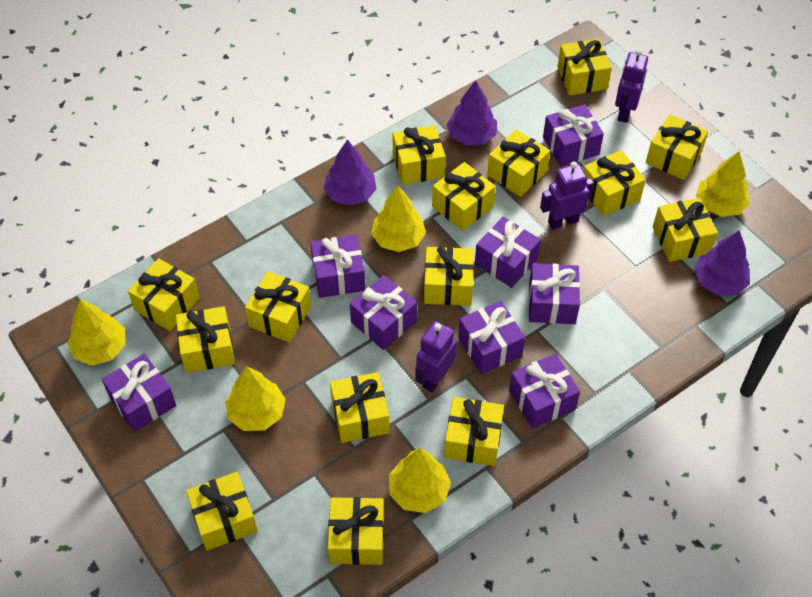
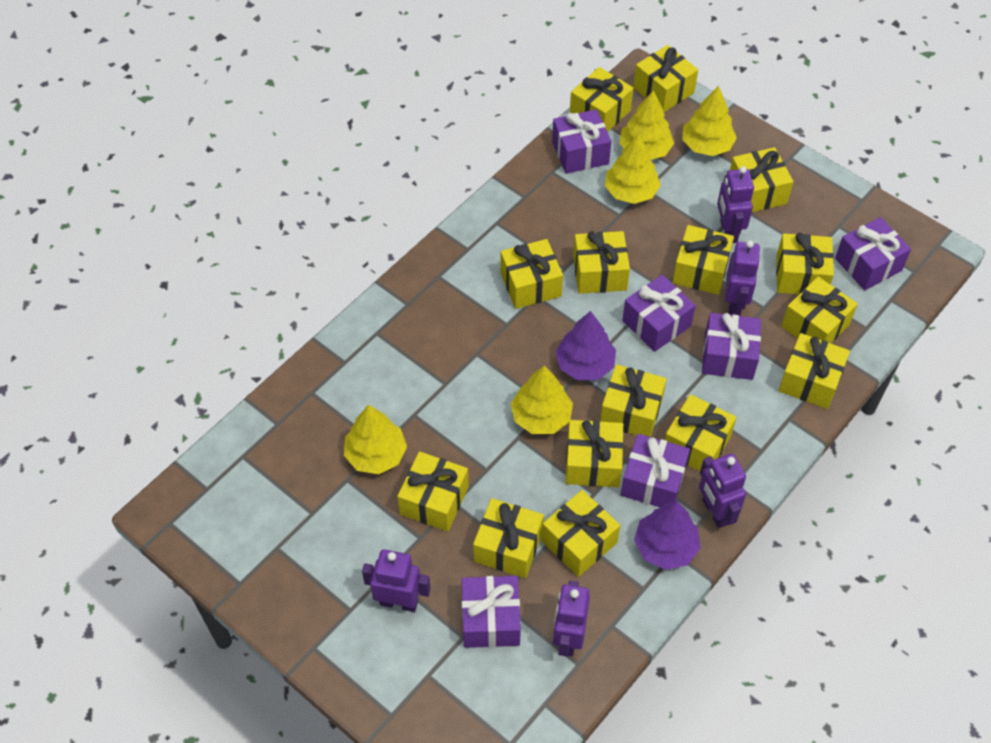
purple gift: [102,354,176,432] [310,235,365,298] [350,275,417,350] [458,301,525,374] [475,216,541,288] [509,354,580,429] [529,263,580,324] [543,104,604,167] = 8 -> [462,576,521,648] [552,109,611,174] [621,434,690,507] [622,275,696,352] [702,313,761,380] [835,217,911,291] = 6
purple robot: [415,321,457,392] [540,161,594,230] [615,49,648,123] = 3 -> [362,549,431,612] [553,581,590,656] [699,453,746,528] [717,166,754,243] [725,240,760,316] = 5
purple tree: [323,140,377,206] [446,80,497,145] [694,230,750,296] = 3 -> [555,311,616,380] [634,501,701,570] = 2

